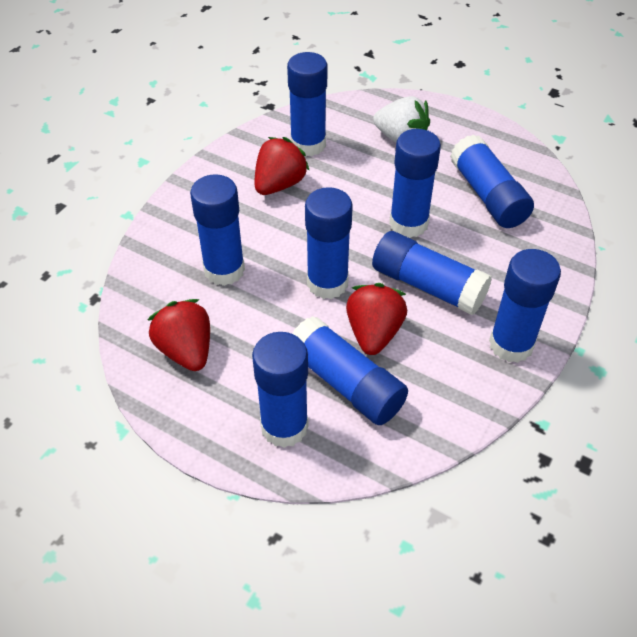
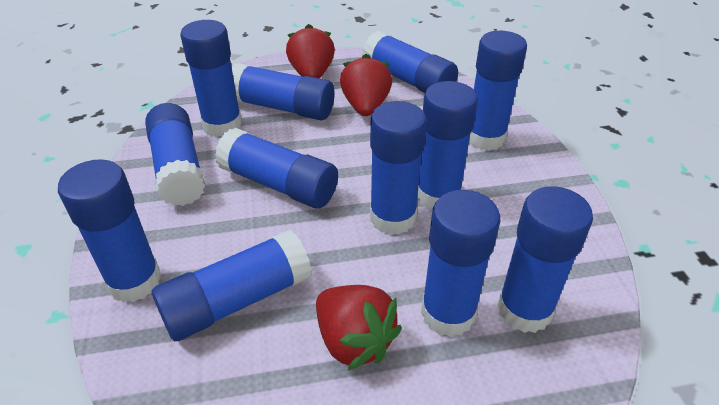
blue glue stick: [190,174,245,286] [252,332,308,448] [287,52,328,156] [293,316,408,425] [305,187,353,299] [372,231,492,315] [389,129,441,238] [450,134,534,228] [489,249,561,363] = 9 -> [58,159,161,302] [145,103,205,206] [152,230,312,341] [180,20,242,137] [215,128,338,209] [232,63,334,120] [362,31,458,93] [370,101,427,235] [417,81,478,209] [421,190,500,337] [469,31,527,151] [497,186,593,333] = 12
white strawberry: [373,96,430,143] = 1 -> none = 0

